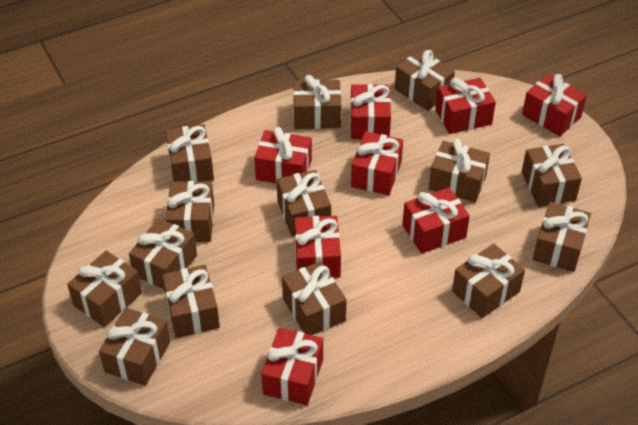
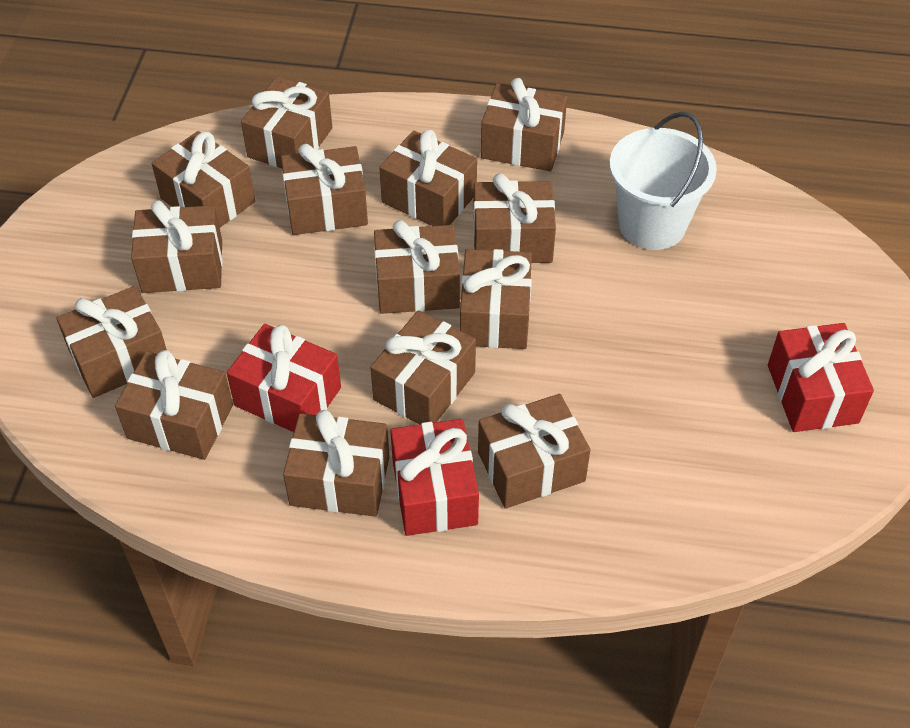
red gift: [254,127,312,184] [261,328,323,405] [294,216,341,278] [350,84,391,139] [351,131,403,195] [402,187,470,254] [435,78,496,134] [522,74,587,136] = 8 -> [227,324,341,432] [390,419,479,536] [768,323,874,432] = 3
white bucket: none = 0 -> [609,112,717,250] = 1

